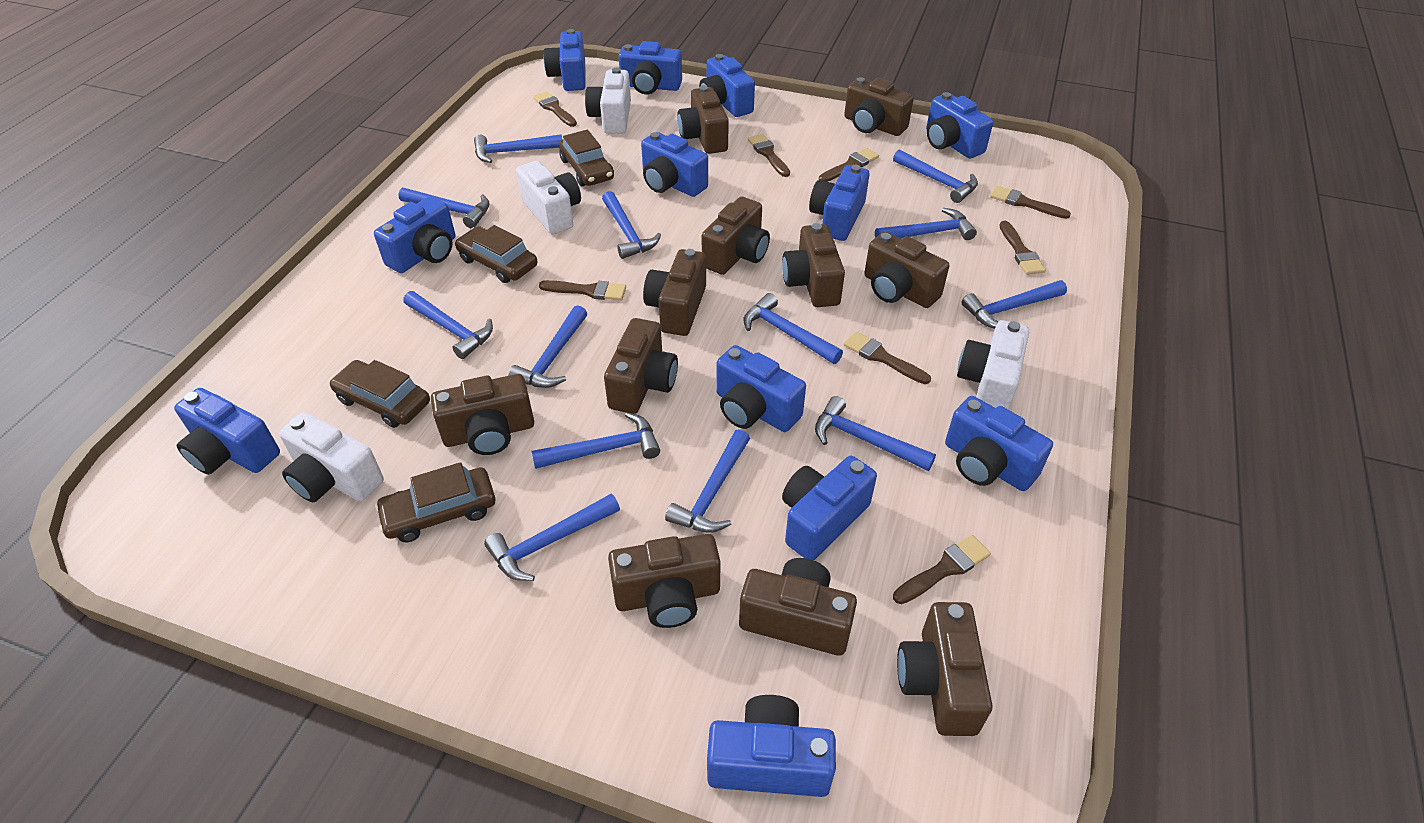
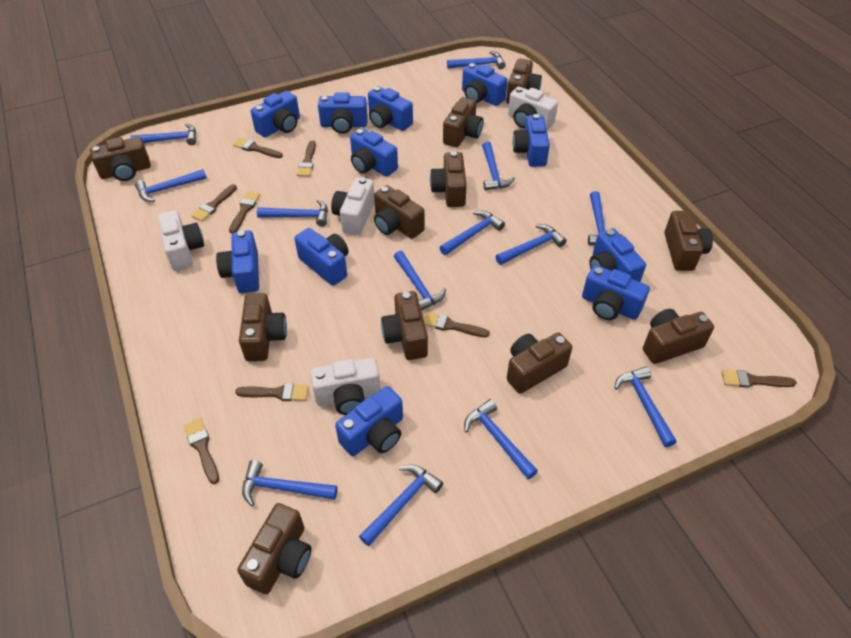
blue camera: [174,388,280,475] [374,196,455,273] [543,29,586,91] [618,41,682,95] [641,132,708,197] [699,54,755,117] [707,695,836,797] [716,345,806,432] [782,456,877,560] [809,165,870,241] [926,92,993,159] [945,396,1053,491] = 12 -> [216,230,259,293] [251,91,300,137] [294,228,349,286] [318,92,368,134] [335,386,403,456] [350,128,398,177] [368,86,413,131] [462,63,508,106] [513,114,550,167] [582,265,650,320] [589,228,646,282] = 11
brown car: [330,360,430,428] [375,462,496,542] [455,225,538,283] [559,129,614,186] = 4 -> none = 0

